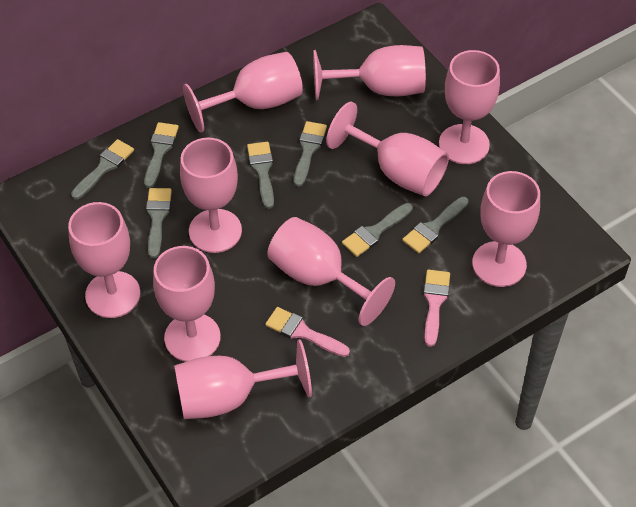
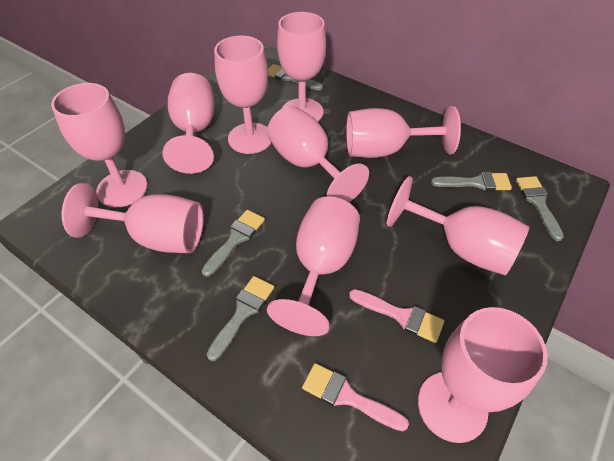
grey brush: [71,139,134,199] [144,122,179,188] [146,188,172,258] [247,142,274,209] [294,121,327,187] [342,203,413,257] [402,197,469,253] = 7 -> [202,210,265,277] [207,276,274,361] [268,64,323,91] [431,172,512,191] [516,176,564,241] = 5

